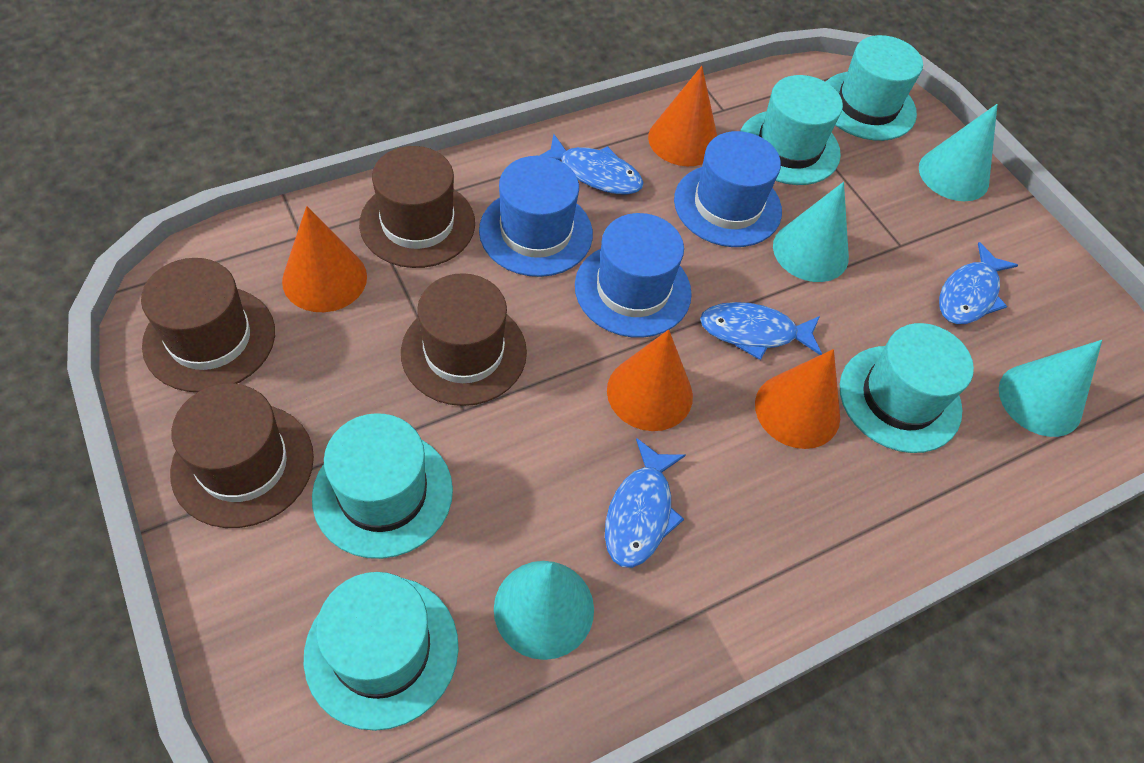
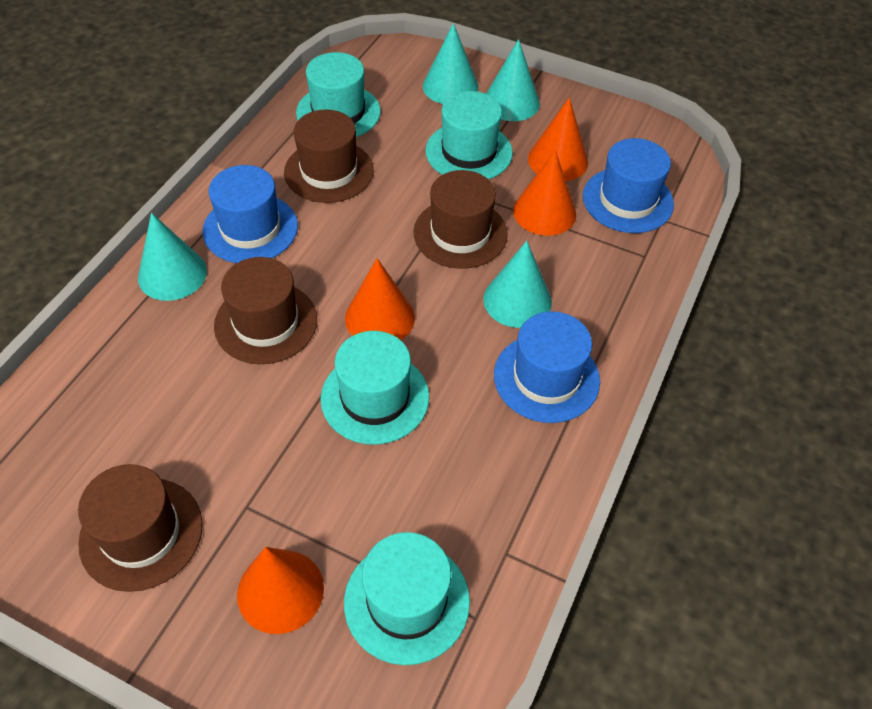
blue fish: [539,134,644,195] [605,438,686,568] [700,302,822,360] [939,242,1018,324] = 4 -> none = 0
turquoise hat: [304,572,459,731] [312,413,453,559] [740,75,843,185] [826,35,923,141] [840,323,974,453] = 5 -> [296,52,381,137] [321,331,429,445] [344,532,470,665] [425,91,513,179] = 4

